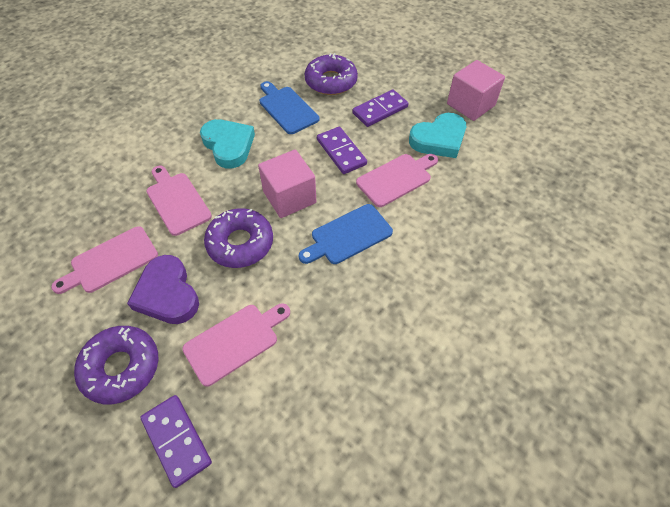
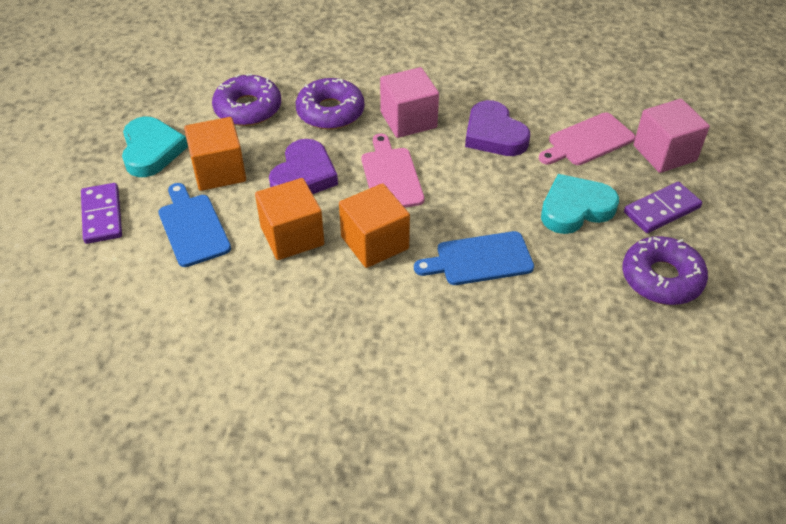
orange cube: none = 0 -> [184,117,246,191] [255,178,324,260] [339,183,410,268] = 3
pink cutting board: [51,226,158,294] [146,166,212,236] [182,303,290,386] [356,154,438,207] = 4 -> [362,134,424,208] [539,113,635,165] = 2
purple domino: [140,395,212,488] [317,127,367,174] [352,90,409,127] = 3 -> [81,183,122,244] [624,182,702,233] = 2
purple heart: [127,255,199,324] = 1 -> [269,139,338,194] [465,100,530,156] = 2

